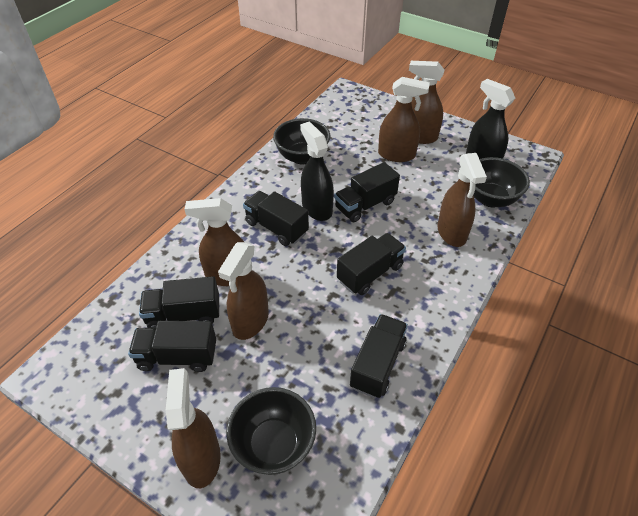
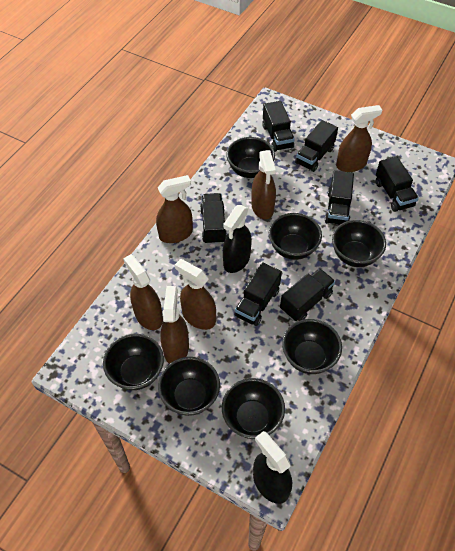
black bowl: [226,387,316,475] [273,118,330,165] [474,157,530,207] = 3 -> [103,334,164,390] [158,357,220,416] [222,378,285,439] [226,137,275,178] [269,213,322,260] [282,319,342,374] [332,220,386,267] = 7
black truck: [128,321,216,372] [139,276,219,328] [243,191,309,246] [334,162,400,222] [337,233,406,295] [350,314,408,398] = 6 -> [200,193,227,245] [234,262,282,326] [262,101,295,152] [280,268,335,321] [295,120,338,172] [325,170,354,225] [376,156,419,212] = 7

